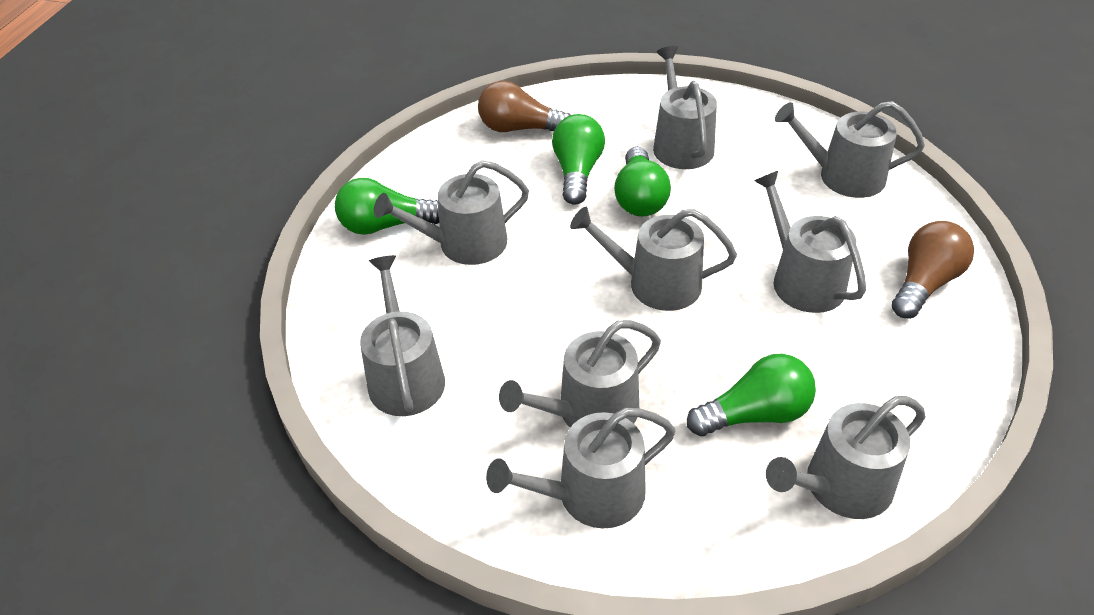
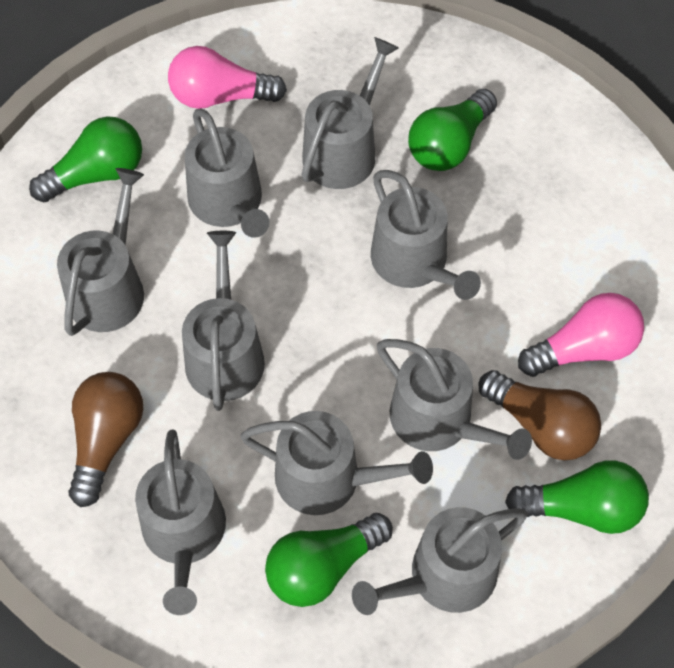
pink light bulb: none = 0 -> [168,46,287,109] [518,293,644,377] = 2

